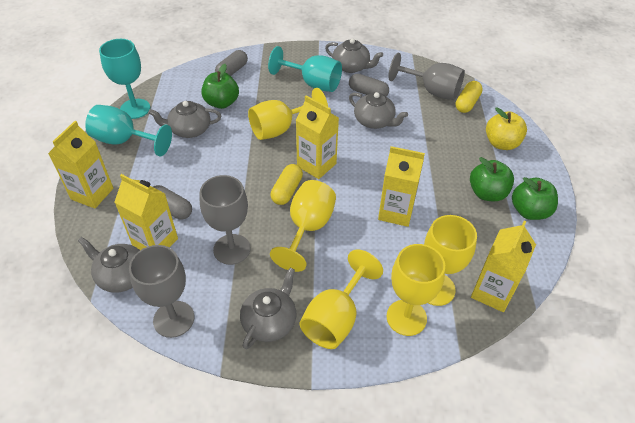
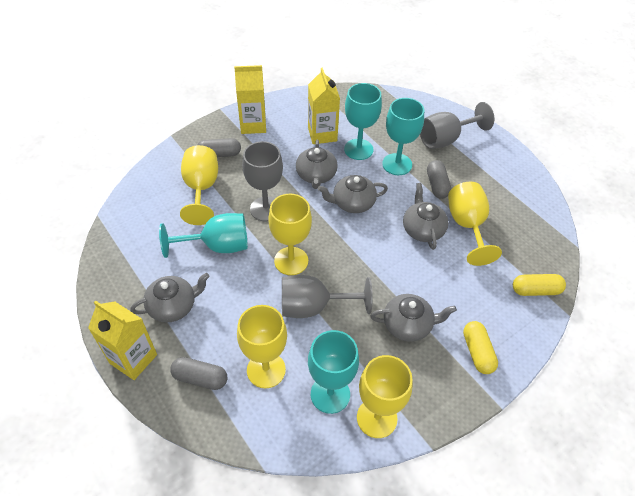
green apple: [201,64,239,109] [470,157,514,201] [512,177,558,220] = 3 -> none = 0
turquoise goblet: [85,105,172,156] [99,39,150,119] [268,46,342,92] = 3 -> [159,213,248,258] [308,330,359,414] [344,83,382,160] [382,98,424,175] = 4
yellow apple: [486,107,527,150] = 1 -> none = 0
yellow carton: [48,121,113,209] [115,174,178,250] [296,96,339,179] [378,146,425,227] [471,221,536,312] = 5 -> [88,300,157,380] [234,65,266,134] [308,68,340,144] = 3

